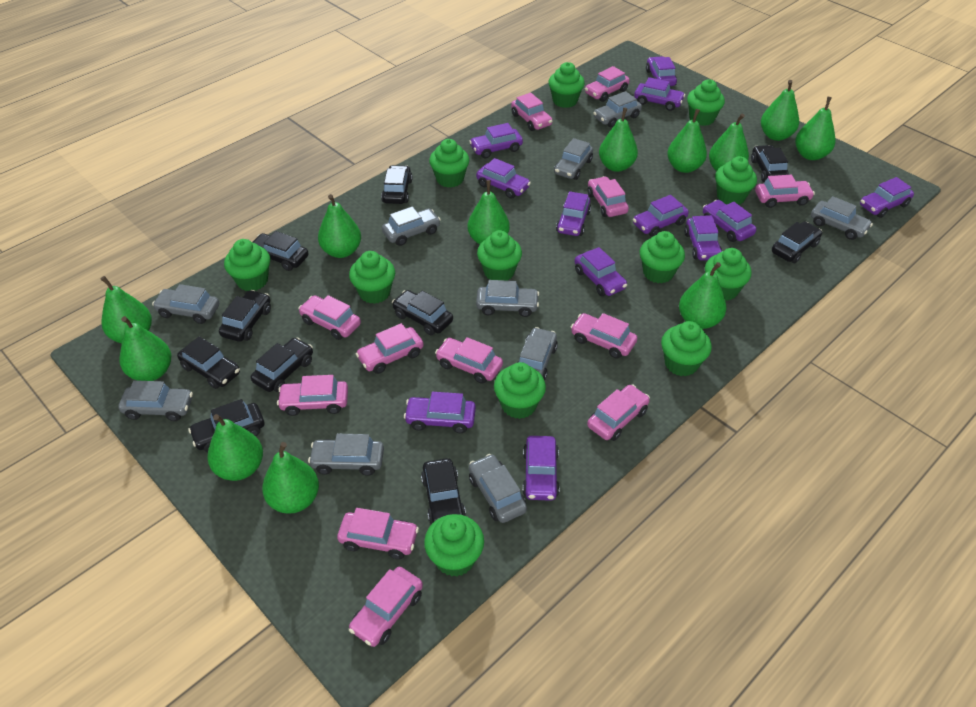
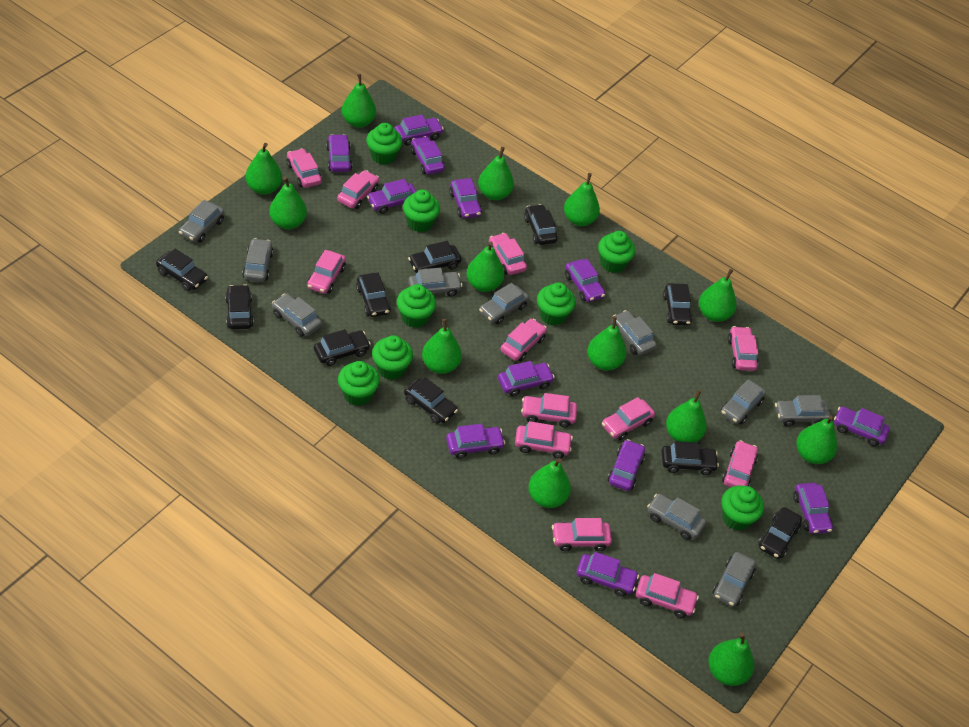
green cupcake: [224,239,270,291] [349,251,395,304] [424,514,484,577] [429,139,470,188] [477,230,522,281] [494,362,546,419] [548,62,585,108] [640,231,685,283] [661,321,712,376] [687,79,725,126] [705,248,752,301] [715,156,757,205] = 12 -> [338,361,380,406] [366,123,403,165] [372,335,413,380] [397,284,436,328] [403,190,440,232] [537,282,576,326] [598,231,635,273] [721,486,764,530] = 8
green pear: [101,276,152,343] [120,316,171,381] [207,414,263,481] [262,442,319,514] [318,194,361,258] [468,180,510,244] [599,107,638,172] [667,109,707,173] [679,262,727,329] [709,113,749,171] [761,80,799,141] [795,97,835,160] = 12 -> [245,143,282,195] [269,177,307,229] [342,74,376,128] [422,319,462,374] [467,242,504,292] [478,147,514,200] [528,458,571,508] [564,173,600,226] [587,316,627,371] [666,390,707,443] [699,269,737,322] [708,633,755,686] [796,415,837,464] = 13

